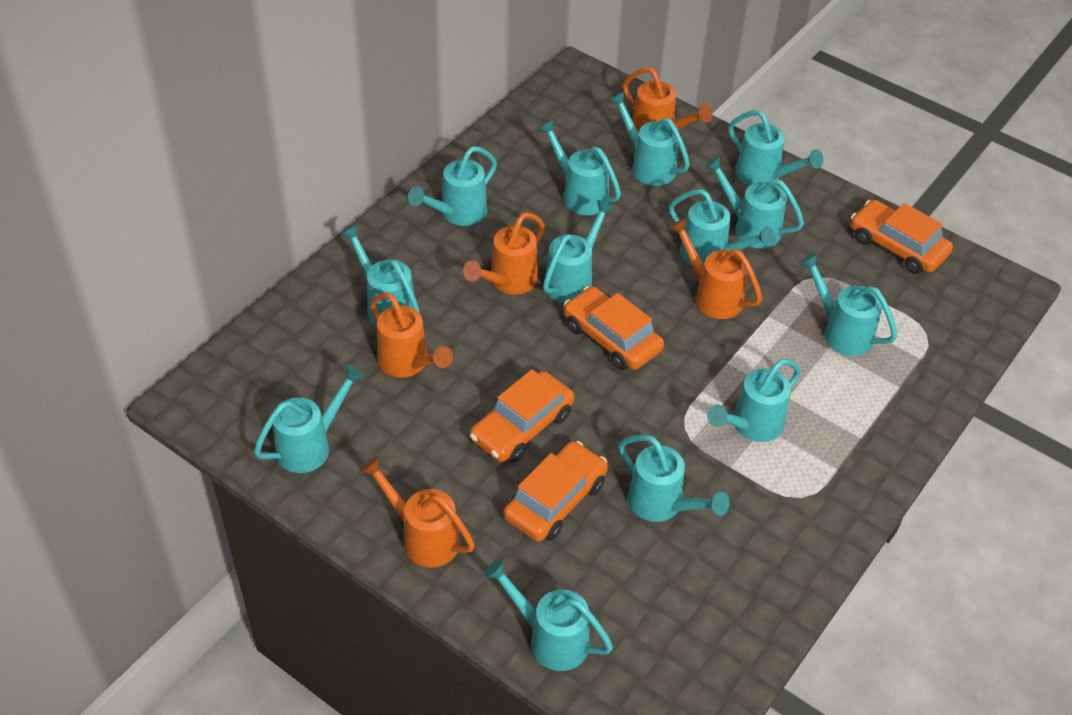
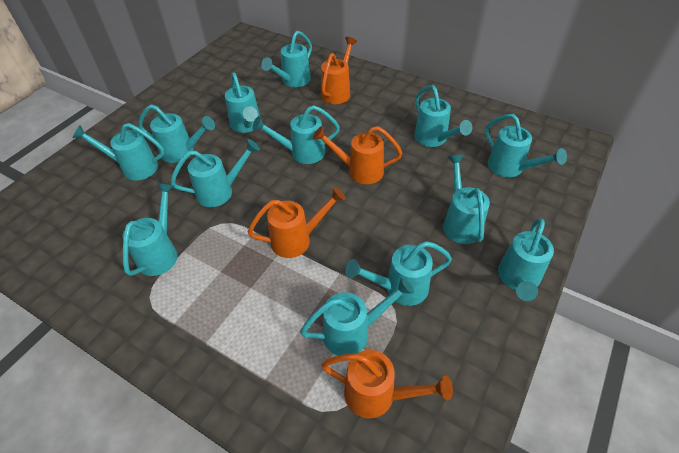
orange car: [470,369,575,462] [503,441,608,542] [563,286,664,370] [851,200,953,274] = 4 -> none = 0
orange watering can: [360,456,475,568] [370,292,453,378] [463,212,545,295] [623,67,712,133] [669,218,762,319] = 5 -> [248,187,346,258] [313,126,402,184] [321,37,357,104] [321,350,453,418] = 4

